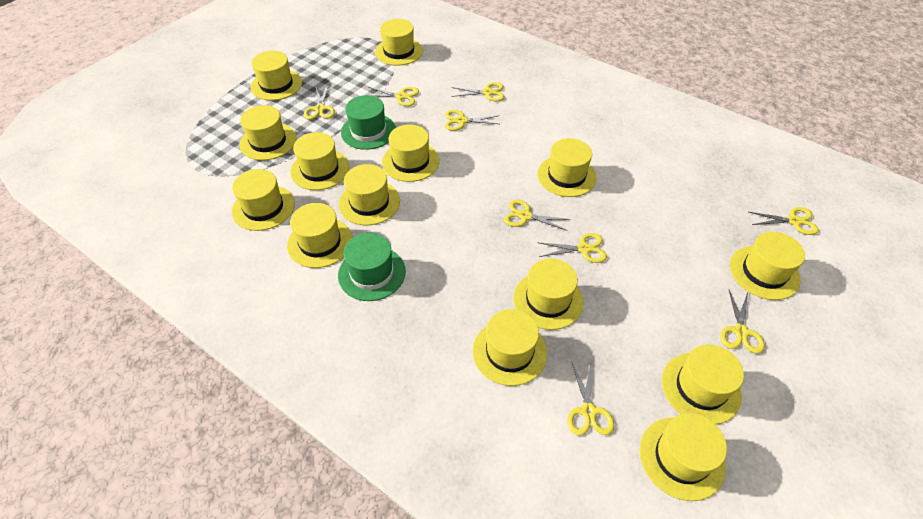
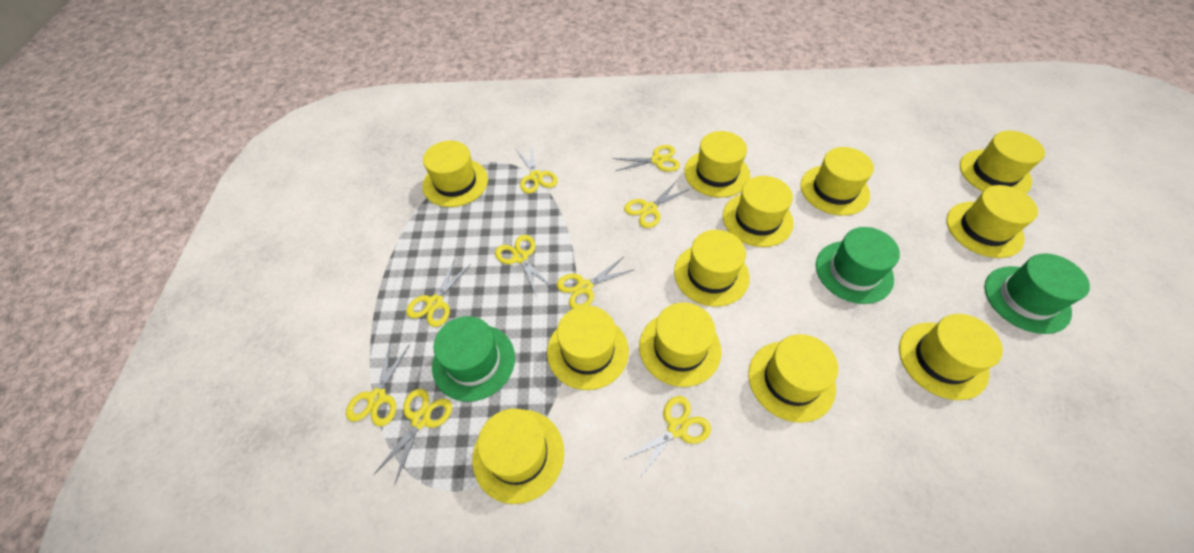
green hat: [338,233,406,301] [341,95,396,150] = 2 -> [432,316,515,402] [816,227,900,304] [985,253,1090,334] = 3
yellow hat: [232,169,295,231] [239,105,296,161] [250,51,302,101] [287,203,352,268] [290,132,349,190] [339,164,400,225] [375,19,423,66] [382,124,440,182] [473,309,547,386] [513,259,583,330] [537,138,597,197] [639,413,727,501] [662,344,744,424] [730,232,805,300] = 14 -> [423,141,488,207] [472,409,564,504] [547,306,629,390] [639,302,721,387] [674,230,750,307] [684,131,750,198] [723,176,794,247] [748,334,838,423] [800,147,874,216] [899,314,1003,400] [946,185,1038,258] [960,131,1045,194] = 12

